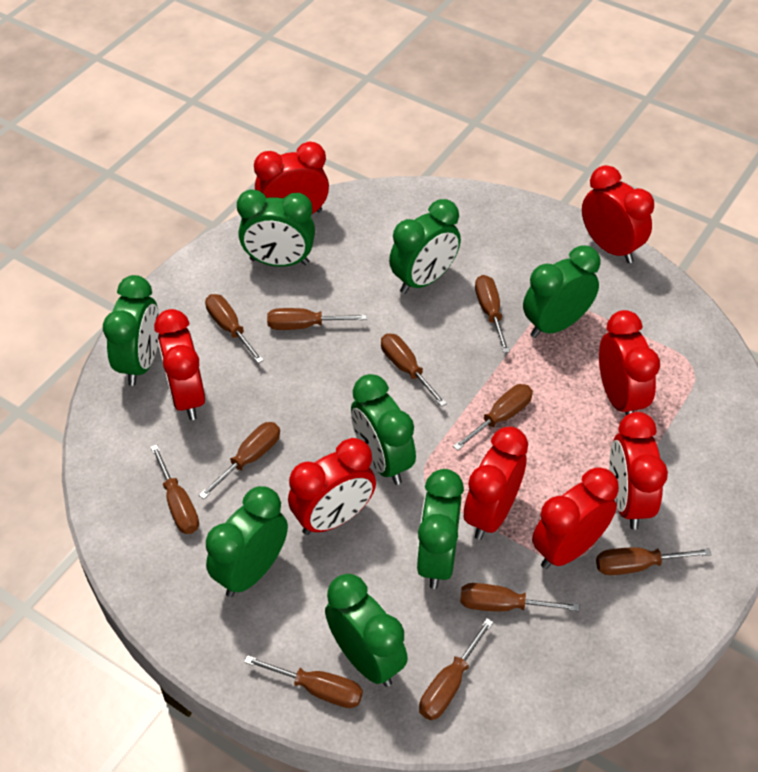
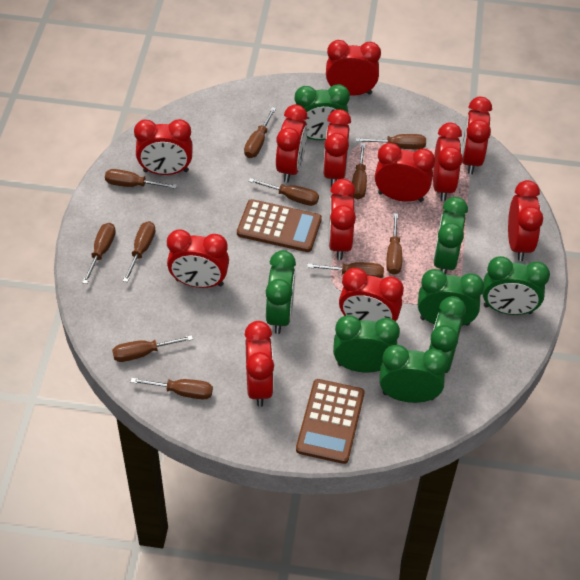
brown calculator: none = 0 -> [237,199,322,252] [296,379,365,464] = 2
red clock: [154,309,205,420] [254,141,329,215] [288,438,376,535] [464,427,528,540] [532,467,619,569] [582,165,654,263] [599,310,660,415] [609,412,668,530] = 8 -> [134,119,193,175] [167,229,229,288] [245,321,274,407] [276,105,307,183] [323,109,351,186] [326,40,381,96] [328,179,356,260] [339,268,404,322] [375,143,435,202] [433,123,463,201] [461,97,492,174] [508,180,543,261] = 12

